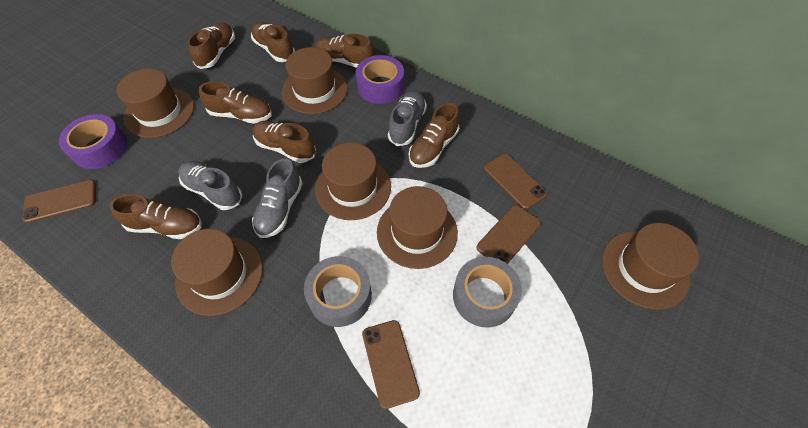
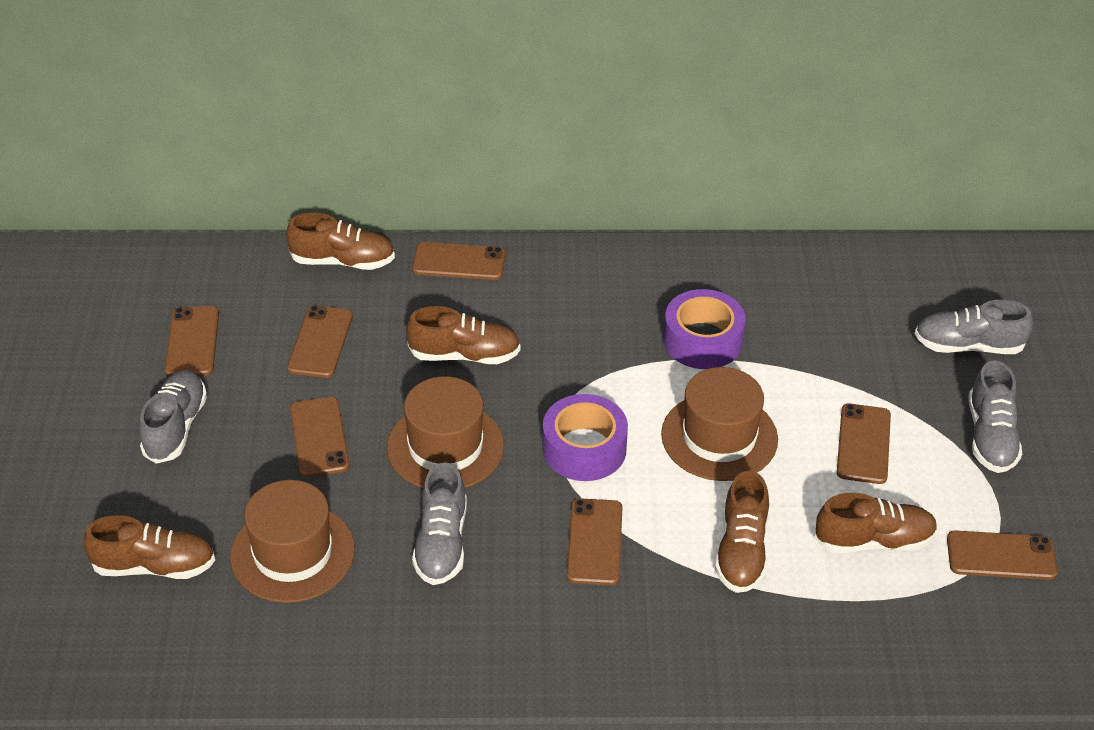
brown hat: [117,69,194,138] [171,229,263,316] [282,47,348,114] [315,143,391,220] [377,186,458,269] [602,223,699,310] = 6 -> [230,480,355,603] [387,376,504,488] [661,367,778,481] = 3
brown phone: [22,180,96,223] [362,320,420,409] [476,205,541,264] [484,154,547,210] = 4 -> [165,306,219,377] [287,305,353,378] [290,397,350,477] [412,242,505,280] [567,498,622,585] [837,403,891,484] [947,531,1058,580] = 7
brown shoe: [109,194,202,239] [188,22,235,69] [199,81,272,124] [251,22,295,62] [253,121,316,163] [315,34,374,68] [409,103,460,168] = 7 -> [84,515,215,579] [286,213,395,270] [406,306,521,364] [715,471,769,593] [815,493,938,553] = 5
grey shoe: [178,161,242,210] [252,158,303,238] [388,90,427,146] = 3 -> [139,370,207,464] [412,462,467,585] [915,300,1033,354] [969,360,1022,473] = 4
grey tape: [304,256,372,327] [453,257,522,328] = 2 -> none = 0

